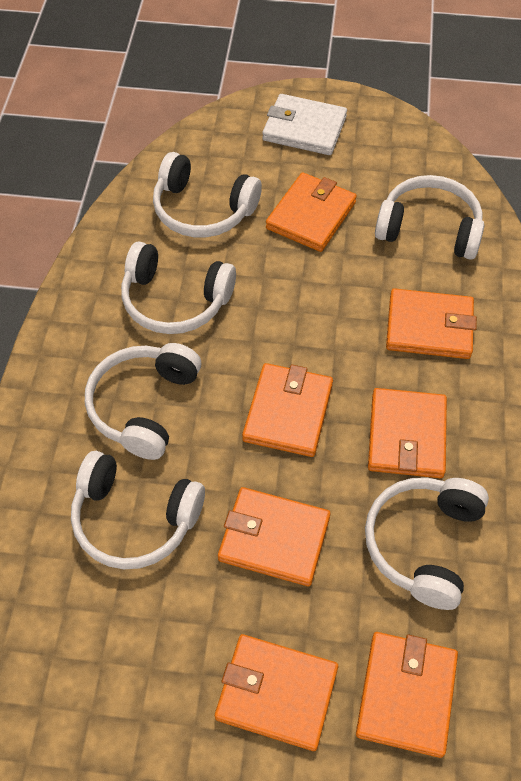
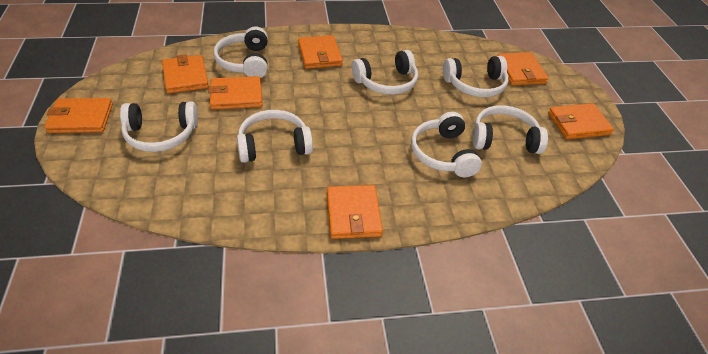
white headphones: [71,451,205,569] [85,343,201,460] [121,241,236,334] [153,152,262,237] [365,477,489,610] [375,175,484,260] = 6 -> [120,101,198,152] [213,26,268,78] [237,110,313,163] [352,50,418,95] [411,112,482,177] [443,56,509,97] [473,105,548,154] = 7
white wallet: [262,94,347,155] = 1 -> none = 0

